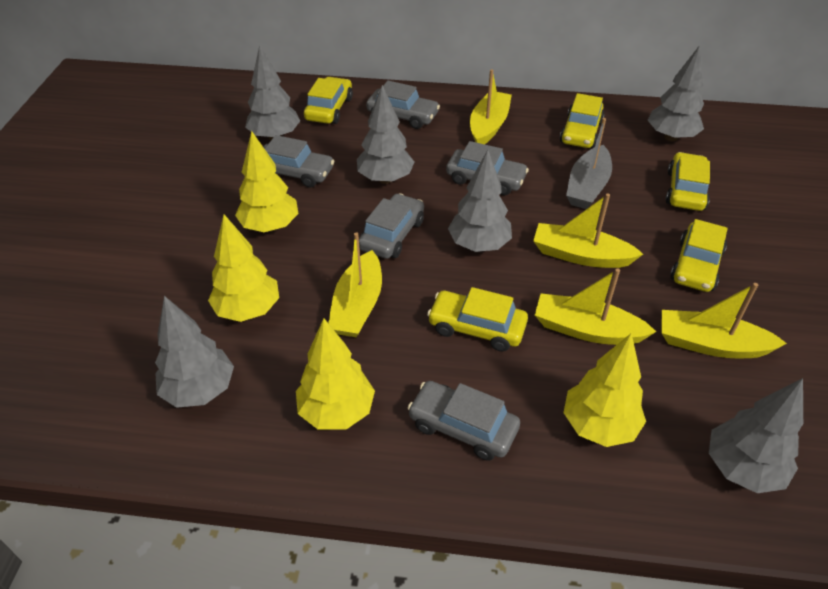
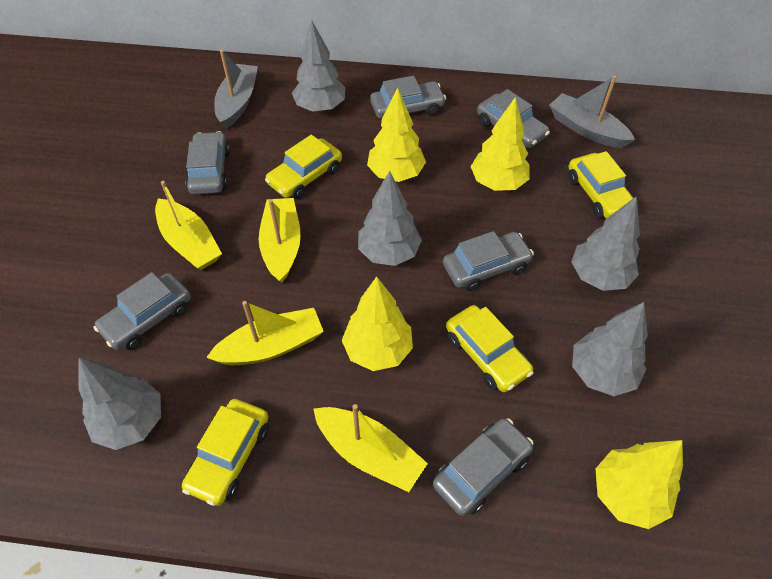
grey boat: [566,118,612,209] = 1 -> [214,50,258,129] [549,75,635,148] = 2
grey car: [263,135,334,188] [359,193,424,259] [366,80,440,129] [408,381,520,461] [446,141,529,195] = 5 -> [94,272,191,350] [186,131,230,195] [370,76,446,119] [433,418,534,516] [443,231,534,291] [477,89,550,149] = 6
grey tree: [155,296,234,408] [245,45,300,140] [357,85,414,184] [448,150,512,252] [648,45,704,141] [709,378,803,493] = 6 -> [78,357,161,450] [292,19,345,112] [358,171,422,266] [571,196,640,291] [572,302,648,396] = 5
yellow boat: [329,232,382,338] [470,69,512,144] [533,193,643,268] [535,268,656,345] [661,283,787,358] = 5 -> [155,181,222,270] [206,301,324,365] [259,198,301,283] [313,404,428,492] = 4
yellow car: [304,77,353,124] [427,287,528,352] [560,93,605,148] [666,152,710,211] [670,219,728,292] = 5 -> [182,399,269,506] [265,135,342,199] [446,305,534,392] [568,151,634,219] = 4

